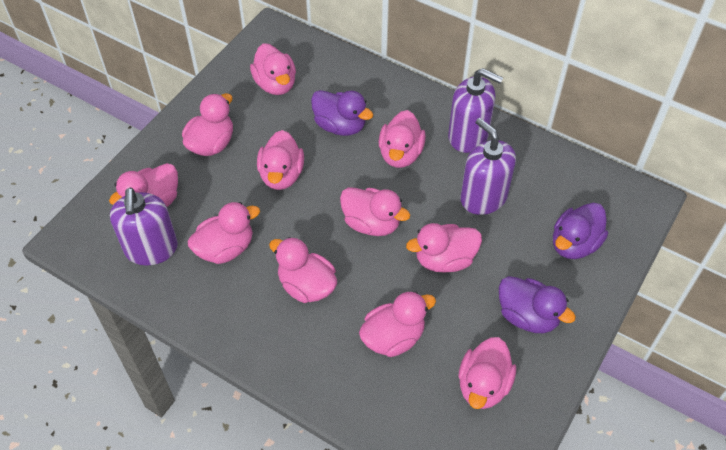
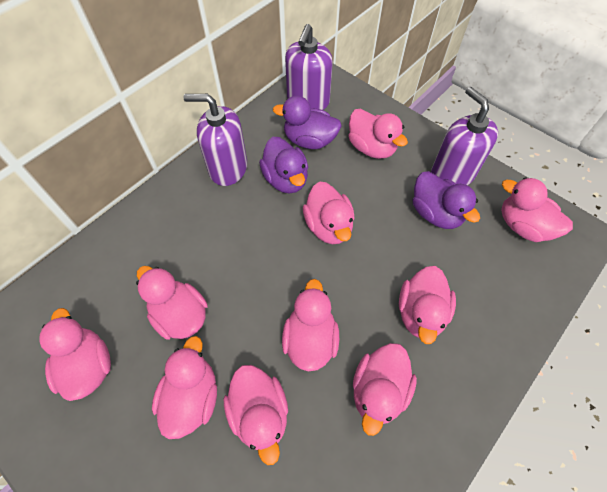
pink duck: [109,163,178,207] [182,93,233,156] [187,202,260,264] [250,43,296,95] [257,130,304,190] [269,237,337,303] [340,187,410,236] [359,291,436,357] [378,110,426,168] [406,223,482,272] [458,337,516,409] = 11 -> [39,308,111,401] [136,266,208,340] [152,336,217,439] [224,365,288,465] [282,279,339,371] [303,181,354,244] [348,109,408,159] [353,343,417,436] [399,266,456,344] [501,177,573,242] = 10

